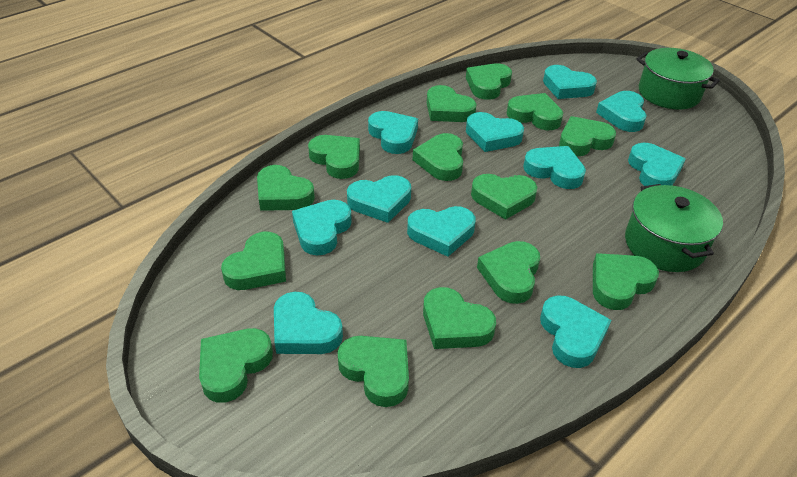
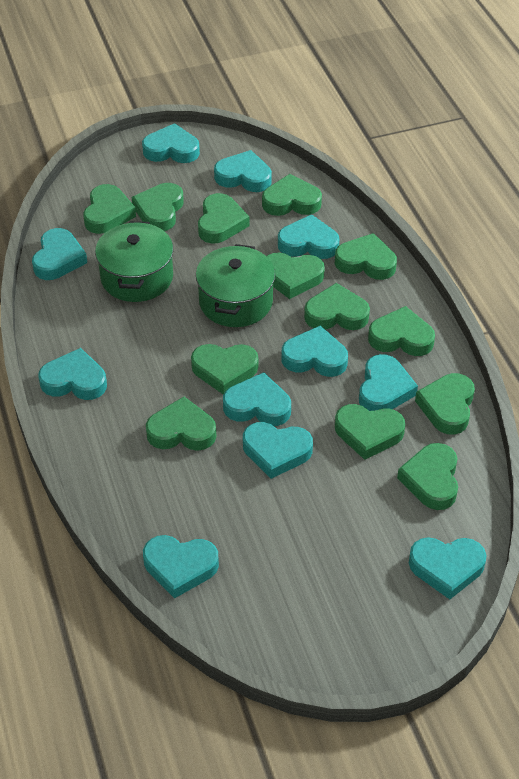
green heart: [199,328,273,403] [221,232,286,290] [257,165,315,211] [308,135,360,179] [338,336,409,407] [413,133,463,181] [423,287,496,349] [427,85,477,122] [466,63,512,100] [471,174,537,220] [477,241,540,304] [507,93,563,131] [559,116,616,156] [593,253,659,310] = 14 -> [83,184,136,234] [132,183,184,231] [146,397,216,451] [191,344,258,395] [198,193,250,243] [262,174,322,216] [267,253,325,299] [304,283,370,330] [335,233,397,280] [335,404,405,460] [368,306,435,356] [397,443,458,510] [415,373,475,435] = 13

